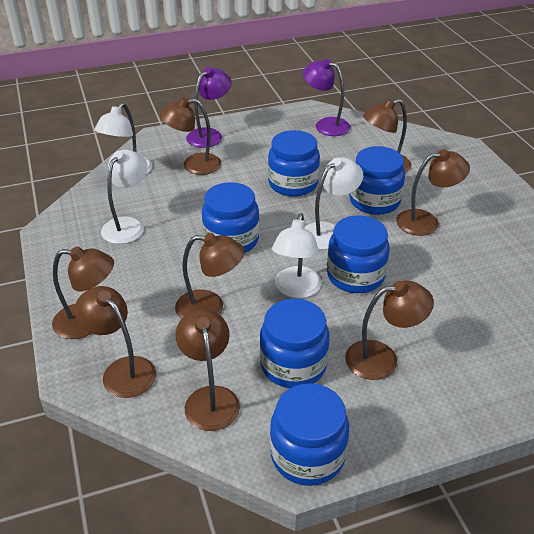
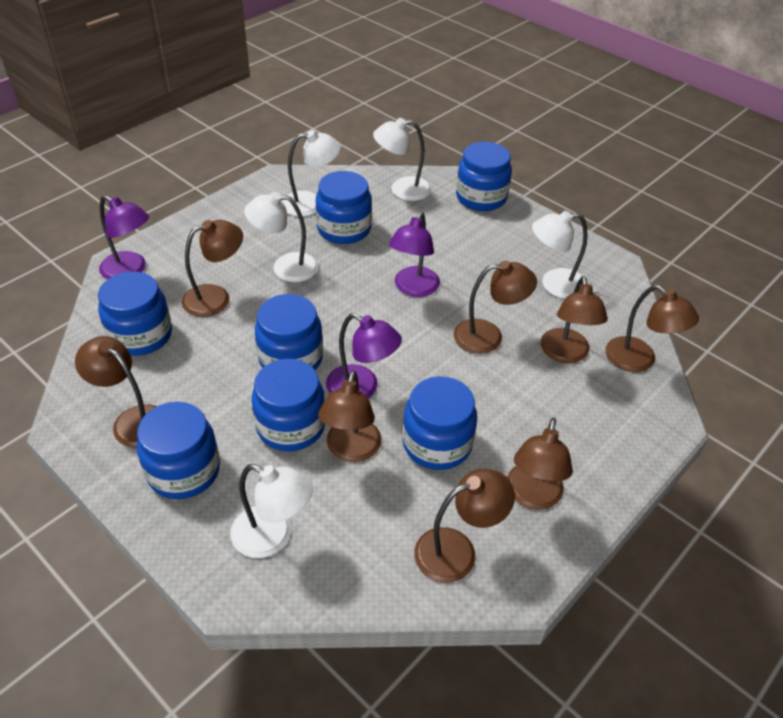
blue jar: [202,182,259,253] [260,299,330,388] [268,130,320,197] [270,383,349,486] [327,215,390,293] [349,146,405,215] = 6 -> [98,271,172,356] [137,402,220,499] [252,359,325,451] [255,294,323,370] [316,171,372,244] [403,376,477,470] [456,142,512,211] = 7
purple lamp: [186,67,232,148] [303,59,351,136] = 2 -> [99,195,149,279] [326,313,402,399] [389,212,440,297] = 3
white lamp: [94,103,152,174] [101,150,148,244] [272,213,321,298] [305,157,363,250] = 4 -> [230,464,313,558] [244,192,318,282] [282,130,341,217] [373,118,431,201] [532,211,587,299] = 5

